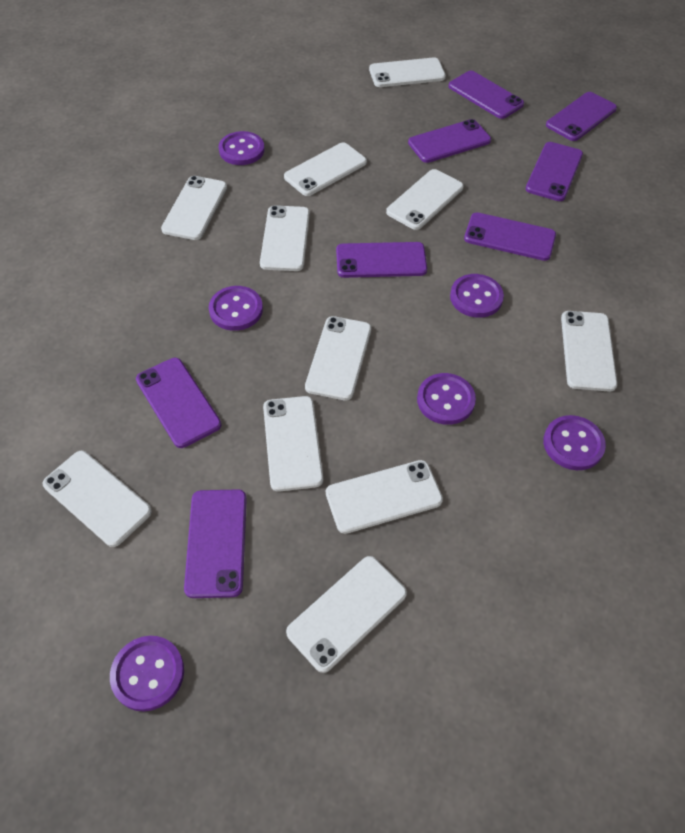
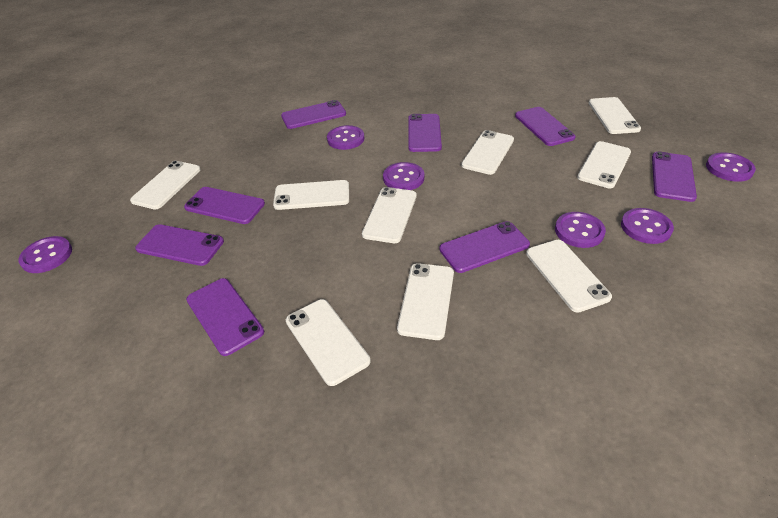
white phone: [43,451,152,547] [161,176,227,240] [260,205,310,271] [263,396,323,492] [284,142,367,196] [286,556,407,673] [305,316,371,400] [326,460,443,534] [369,57,446,87] [386,169,464,230] [561,311,617,392] = 11 -> [130,161,201,210] [273,180,349,210] [286,299,371,386] [362,187,417,243] [397,263,454,340] [461,130,514,175] [526,240,612,312] [577,141,631,188] [589,97,641,134] = 9

